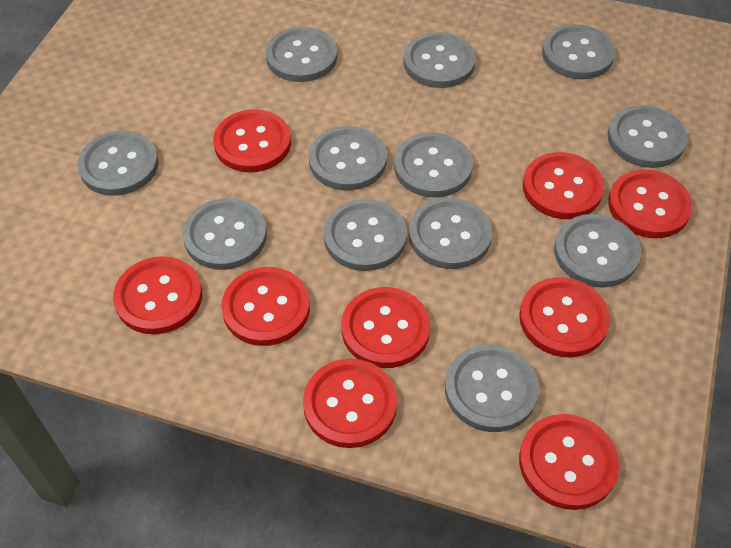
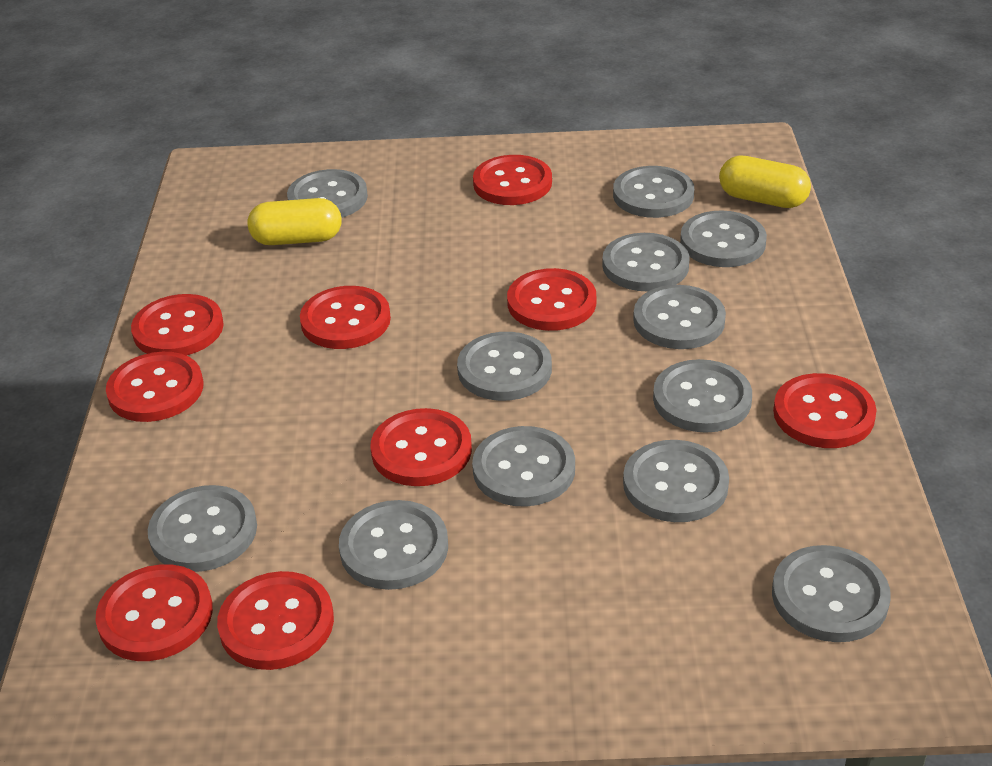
yellow capsule: none = 0 -> [248,198,342,245] [719,156,811,208] = 2

